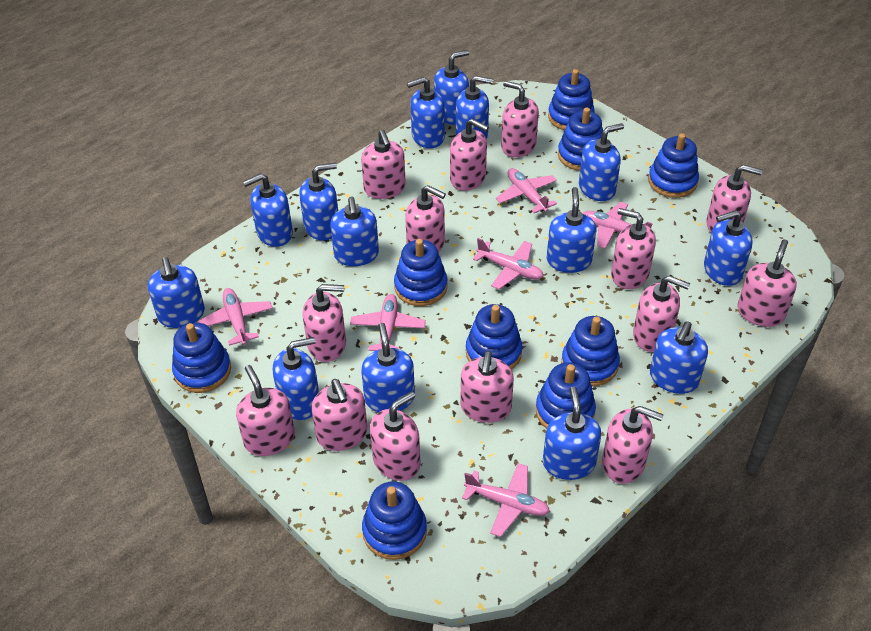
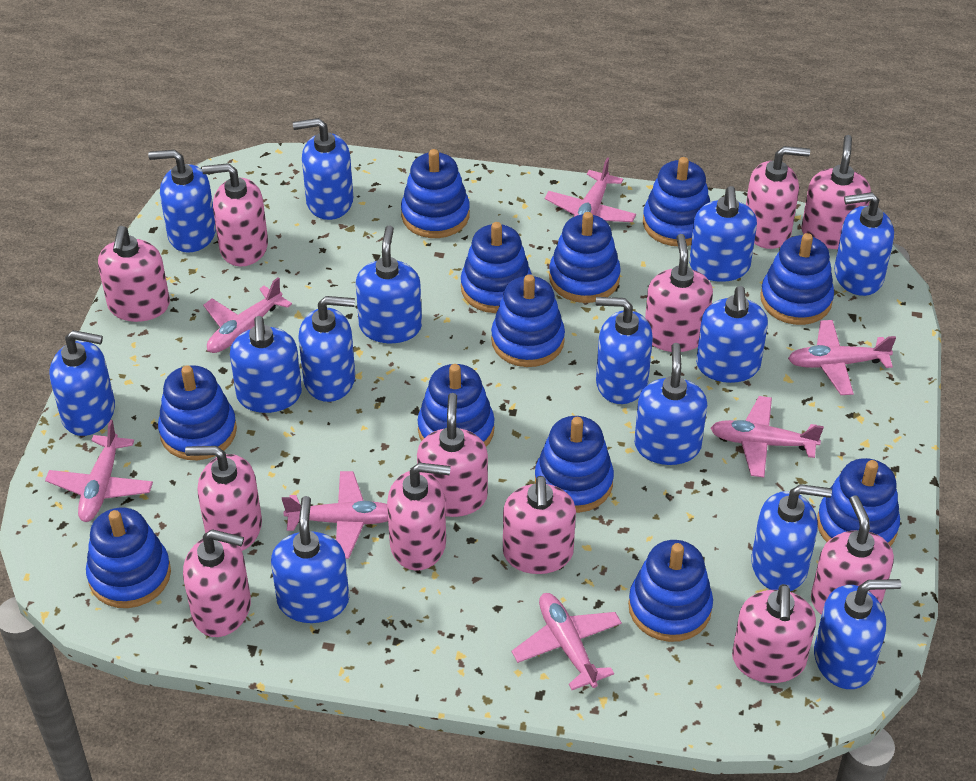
blue stacking toy: [172,323,231,393] [362,481,427,560] [394,239,448,306] [466,304,522,369] [536,363,596,429] [548,69,595,130] [558,108,603,171] [561,316,620,386] [648,133,699,198] = 9 -> [86,508,171,608] [158,365,237,460] [401,149,470,238] [417,364,495,446] [461,222,532,313] [491,274,565,367] [535,416,614,513] [549,212,621,303] [628,540,713,642] [643,157,710,246] [760,233,834,325] [817,458,900,546] = 12
pink plane: [198,288,273,346] [350,294,426,351] [462,463,550,537] [473,238,544,289] [496,168,557,213] [582,202,653,249] = 6 -> [45,420,153,522] [203,277,292,353] [282,471,388,559] [512,593,622,690] [545,157,636,222] [711,396,824,478] [788,320,896,395] = 7
pink soap dispenser: [236,365,295,456] [303,284,346,362] [311,379,367,451] [361,130,406,199] [370,391,421,481] [405,185,446,253] [450,119,489,191] [461,351,514,423] [501,81,539,157] [602,406,664,484] [611,208,656,289] [633,275,690,352] [706,165,763,233] [737,239,797,327] = 14 -> [98,226,170,322] [183,529,251,637] [185,446,262,551] [202,163,268,267] [387,463,451,571] [417,393,488,517] [503,476,576,574] [645,234,713,352] [732,584,816,683] [746,146,810,249] [801,135,871,249] [811,495,894,615] = 12

